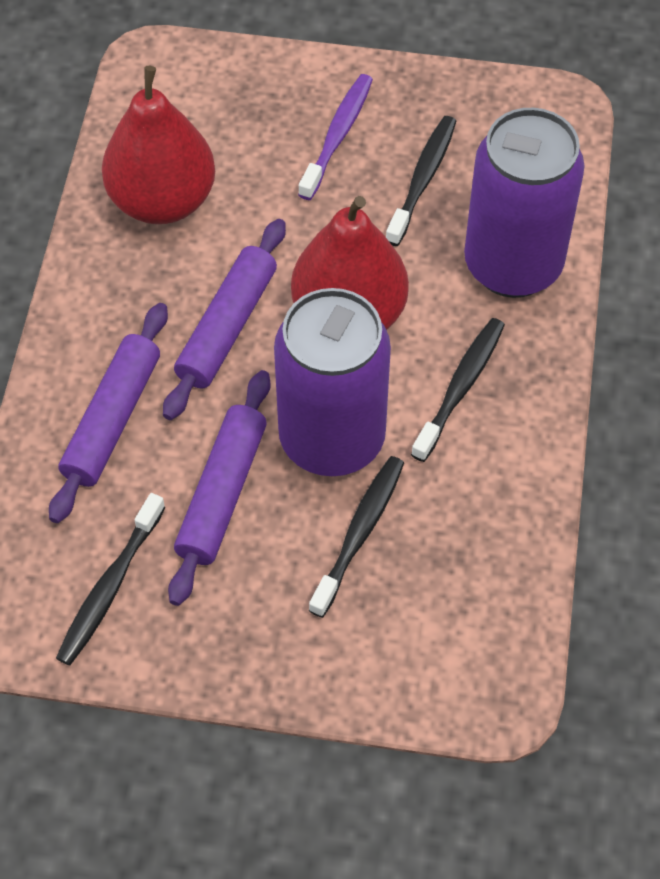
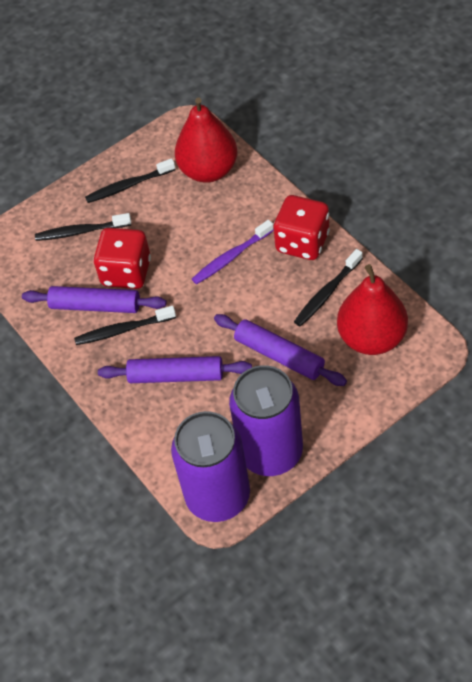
red dice: none = 0 -> [93,228,151,289] [273,195,330,260] = 2

